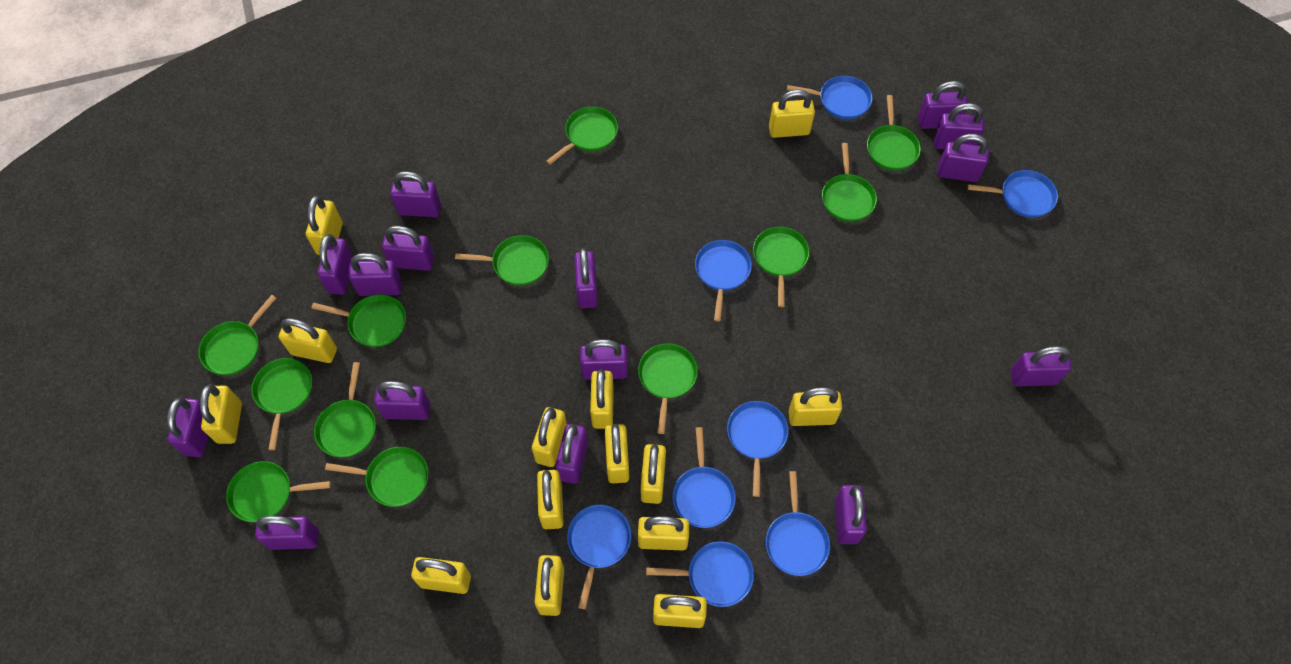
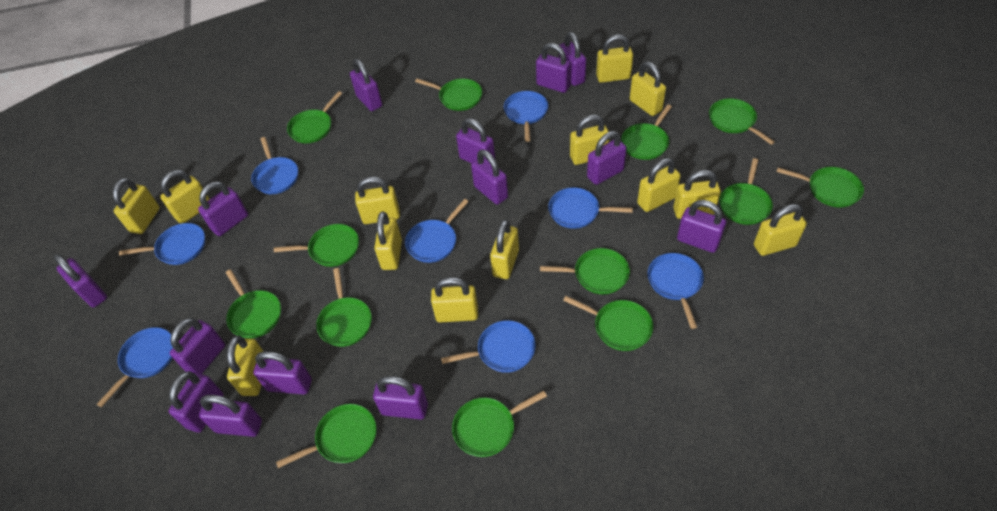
green pan: [198,295,276,375] [226,461,331,522] [251,358,312,450] [311,294,406,347] [314,362,376,457] [325,447,429,507] [455,235,549,286] [546,106,618,165] [638,344,698,434] [753,227,810,307] [822,143,877,222] [867,95,921,171] = 12 -> [226,269,281,339] [274,224,359,267] [276,404,376,468] [287,91,342,143] [316,268,372,347] [415,78,482,111] [452,391,547,457] [540,248,630,294] [563,296,653,351] [621,104,672,160] [709,98,775,145] [720,158,773,225] [777,167,864,208] = 13
purple padlock: [167,397,209,457] [255,516,319,550] [317,234,353,295] [348,253,402,296] [374,381,430,420] [382,226,434,271] [390,171,441,217] [555,424,588,484] [574,248,598,308] [580,339,628,380] [835,485,867,544] [918,81,968,129] [934,103,984,149] [937,134,989,182] [1011,346,1072,386] = 15 -> [54,254,107,307] [169,371,224,433] [170,318,225,374] [198,181,248,236] [199,395,262,437] [253,351,312,394] [350,59,382,111] [373,376,428,420] [456,118,495,163] [471,150,508,205] [536,43,571,93] [559,32,586,86] [587,131,627,185] [677,200,726,253] = 14
yellow padlock: [200,384,242,444] [279,318,337,363] [306,196,343,255] [411,557,471,594] [532,407,567,467] [535,555,564,616] [537,470,564,529] [590,369,614,429] [605,424,629,483] [638,516,689,550] [641,444,666,504] [653,594,707,628] [769,90,815,138] [789,387,842,426] = 14 -> [113,178,160,234] [160,170,209,223] [227,336,263,396] [355,177,400,224] [374,211,402,270] [431,277,478,322] [490,219,519,279] [570,115,609,165] [596,35,633,83] [630,62,666,116] [637,158,681,212] [673,170,721,219] [754,204,807,256] = 13

